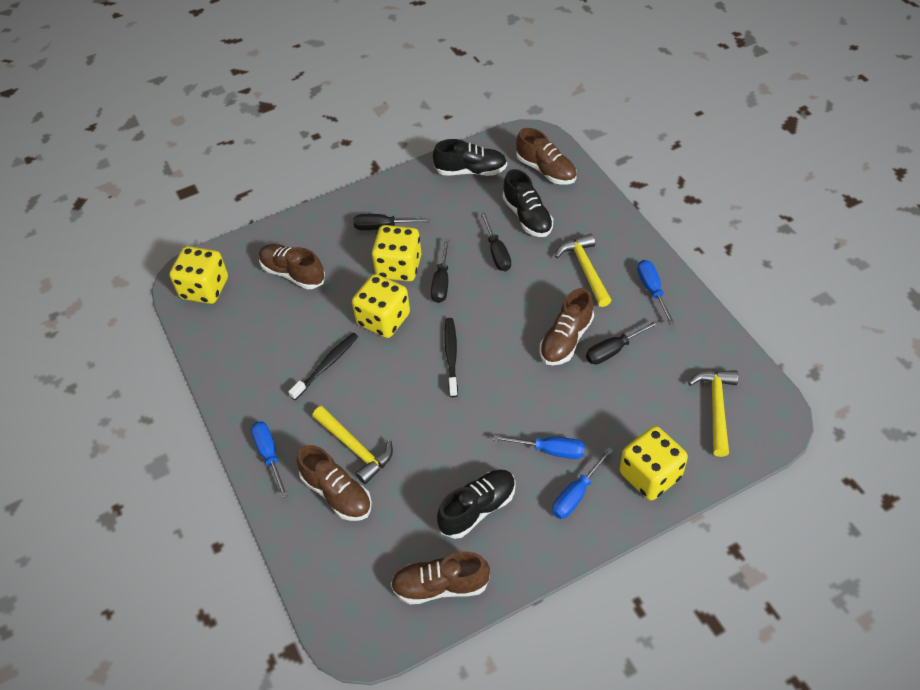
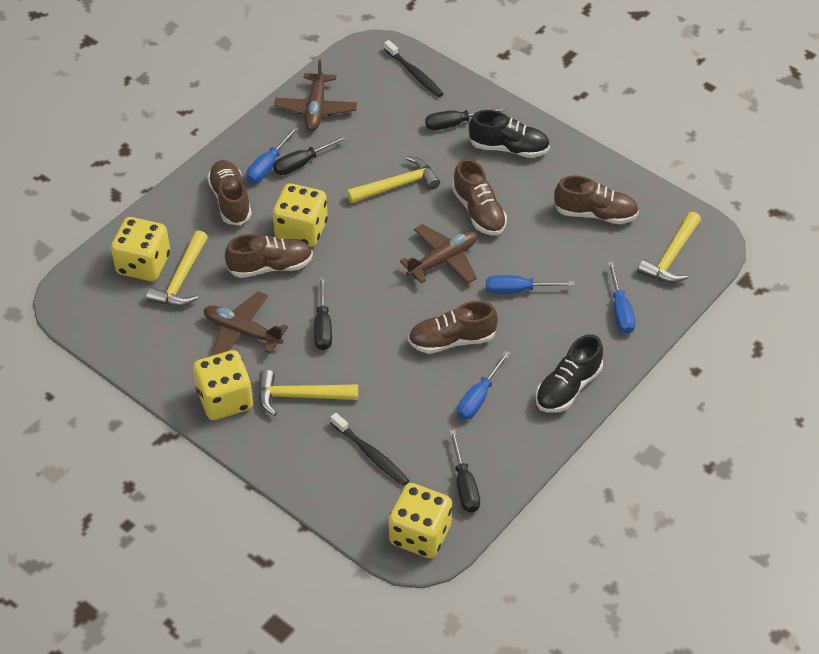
black shoe: [433,139,507,176] [437,470,516,539] [503,169,553,237] = 3 -> [469,110,550,158] [536,334,603,413] = 2
brown plane: none = 0 -> [204,291,288,356] [274,59,357,131] [400,224,478,284] = 3
yellow hammer: [312,406,393,484] [555,234,612,307] [688,370,738,457] = 3 -> [146,230,208,307] [258,370,358,416] [347,156,440,203] [637,212,701,283] = 4

